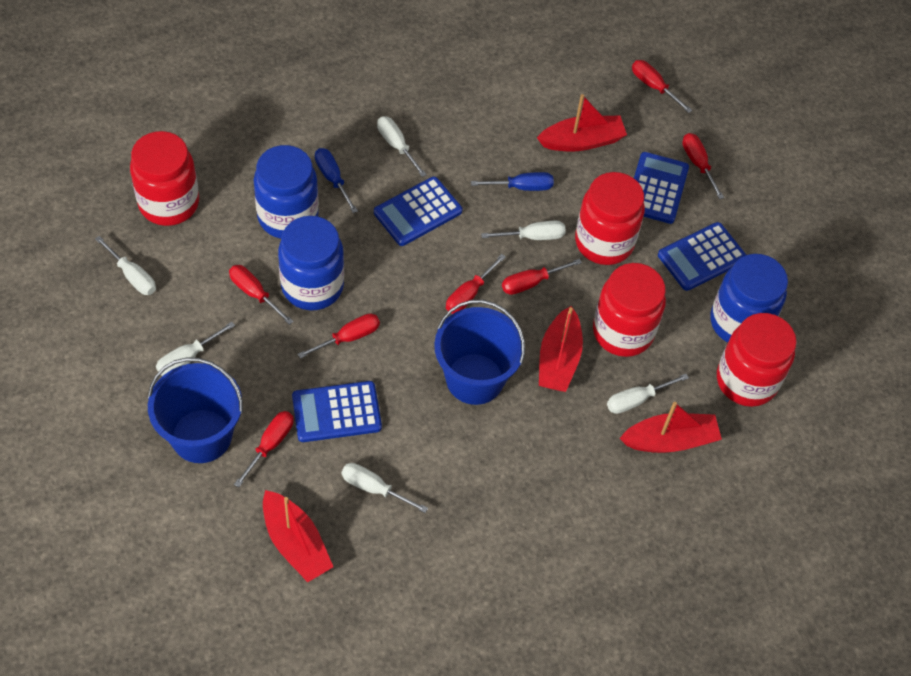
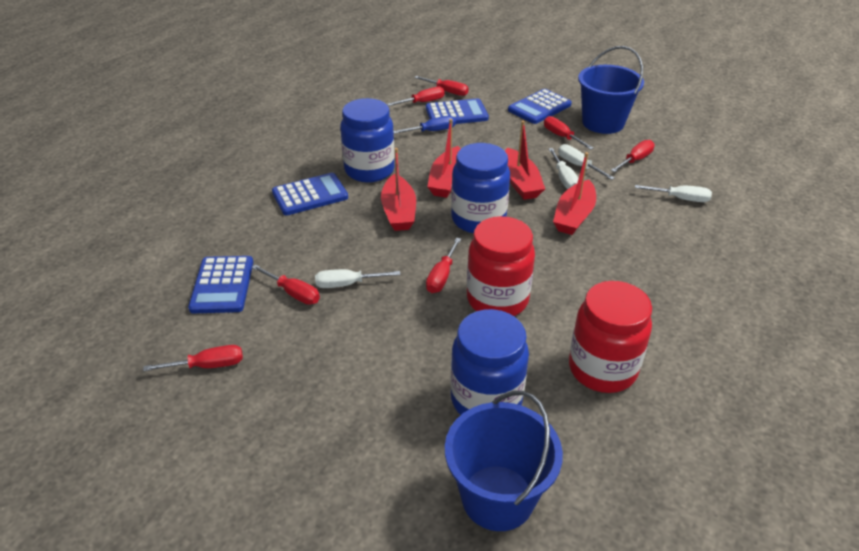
blue screwdriver: [315,148,358,213] [471,172,554,191] = 2 -> [393,116,456,134] = 1
red jar: [130,131,199,226] [575,172,645,265] [593,263,666,357] [717,313,797,407] = 4 -> [467,216,535,316] [569,281,652,393] = 2
white screwdriver: [95,236,156,295] [156,322,235,376] [342,463,428,513] [377,116,427,177] [481,221,566,240] [607,374,689,414] = 6 -> [315,269,401,288] [549,148,579,189] [558,144,614,180] [635,185,712,202] = 4

